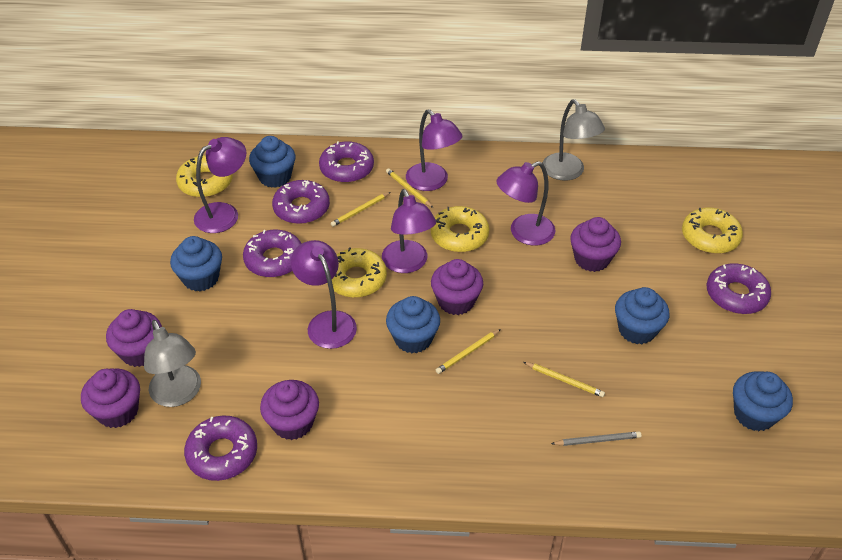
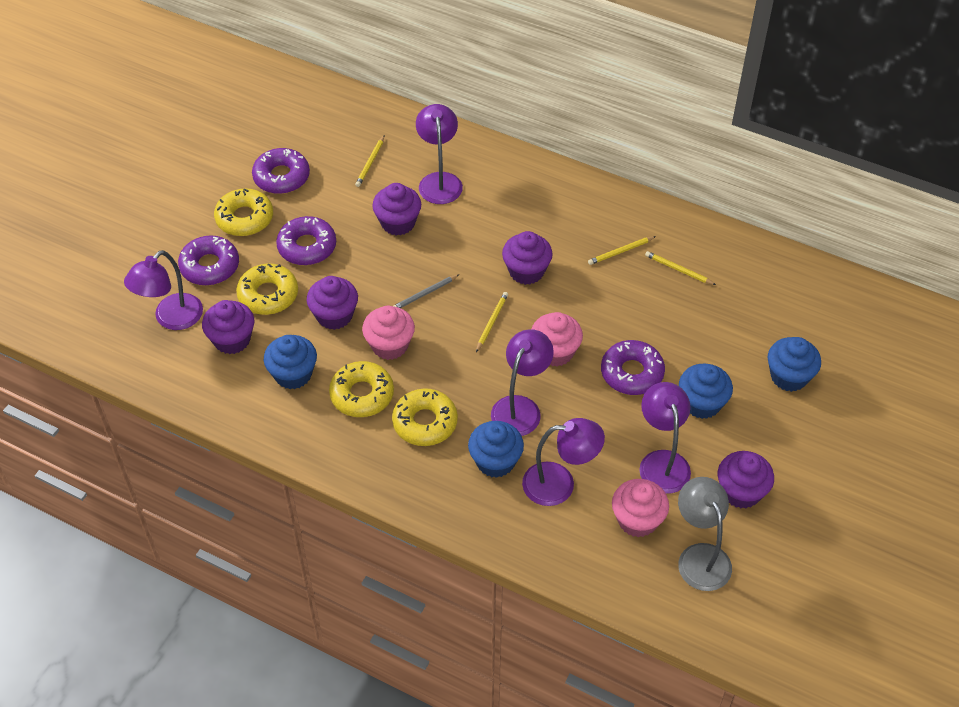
blue cupcake: [170,236,222,291] [249,136,295,188] [386,296,440,353] [615,287,670,344] [733,371,793,431] = 5 -> [264,335,317,389] [468,421,524,478] [679,363,733,419] [768,337,821,392] = 4
grey lamp: [144,320,201,407] [543,99,605,181] = 2 -> [678,477,732,591] = 1
pink cupcake: none = 0 -> [362,306,415,360] [531,312,583,367] [612,479,669,537] = 3
purple donut: [184,415,257,481] [243,230,302,277] [272,180,330,224] [319,141,374,183] [707,263,771,314] = 5 -> [178,235,239,286] [252,148,310,194] [276,216,336,265] [601,340,665,395] = 4

